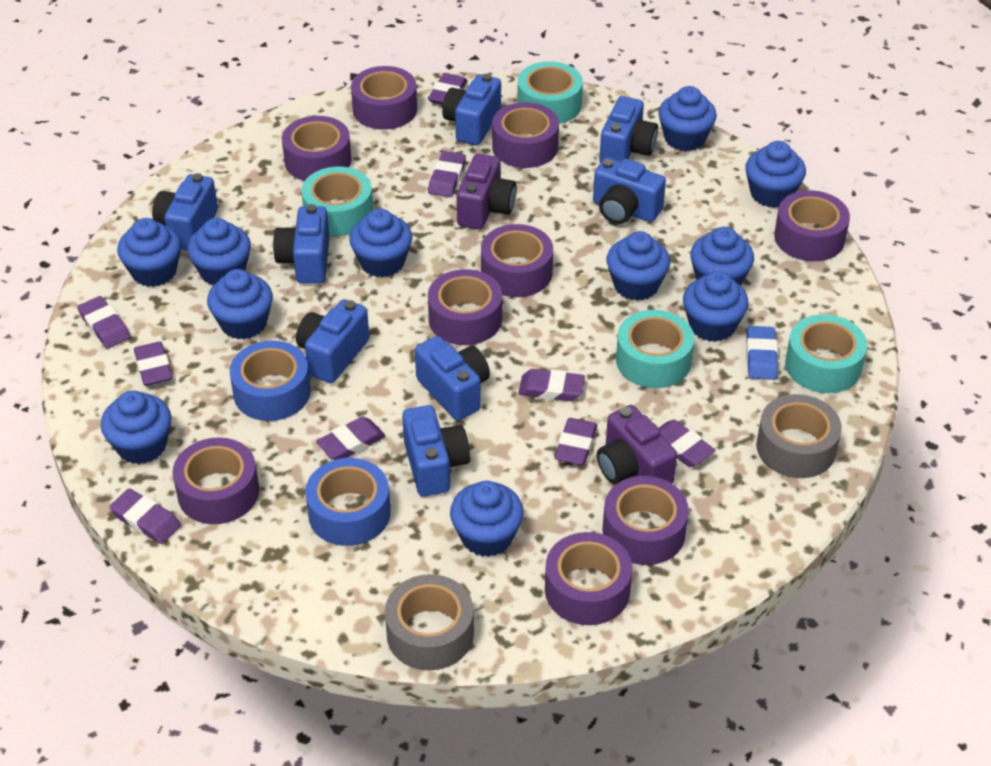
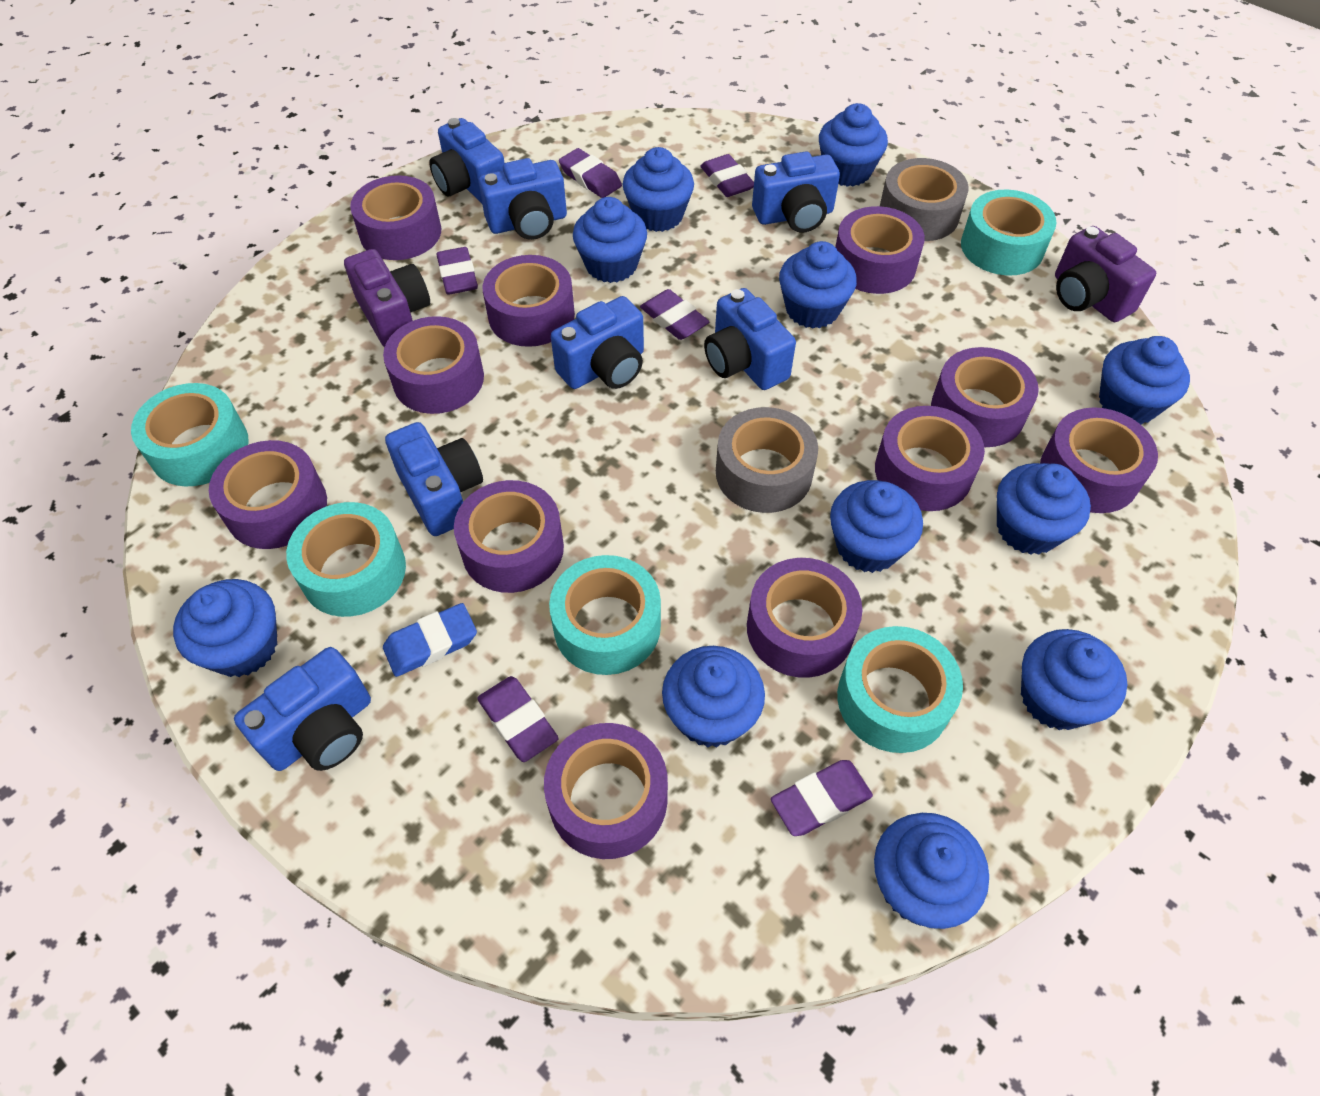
blue camera: [152,173,218,250] [273,204,330,284] [296,299,369,383] [402,405,470,497] [415,336,490,421] [442,74,501,145] [593,158,666,224] [599,96,658,163] = 8 -> [234,647,371,771] [385,422,483,536] [429,118,505,203] [478,158,567,240] [551,296,644,389] [704,288,796,390] [752,151,840,233] = 7
blue tape: [230,341,311,421] [305,458,391,546] = 2 -> none = 0
purple eraser: [77,296,131,348] [110,488,181,544] [134,341,172,386] [316,416,386,460] [428,73,467,105] [428,151,466,197] [518,369,585,401] [555,418,597,465] [658,420,716,467] = 9 -> [436,247,478,295] [477,676,559,762] [559,148,622,198] [640,289,710,340] [700,154,754,197] [771,760,873,836] = 6
purple tape: [172,437,259,524] [282,116,352,181] [351,66,417,130] [428,269,502,345] [481,224,553,297] [492,102,559,168] [545,532,632,625] [603,476,689,565] [774,190,850,261] = 9 -> [209,440,327,549] [350,175,441,260] [383,316,484,414] [454,480,564,593] [483,255,575,347] [544,723,668,859] [747,558,862,678] [835,206,925,294] [875,406,985,511] [931,347,1039,447] [1040,407,1158,513] = 11
turquoise tape: [302,166,373,236] [517,61,583,124] [616,310,694,388] [785,314,867,393] = 4 -> [131,383,249,486] [286,502,406,617] [549,555,661,675] [837,626,963,753] [961,190,1056,275] = 5

